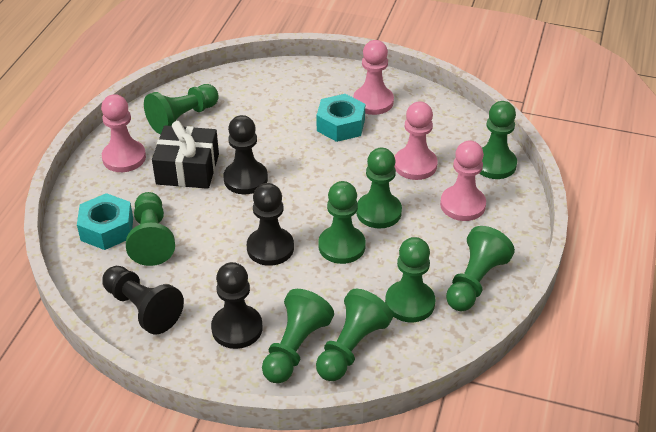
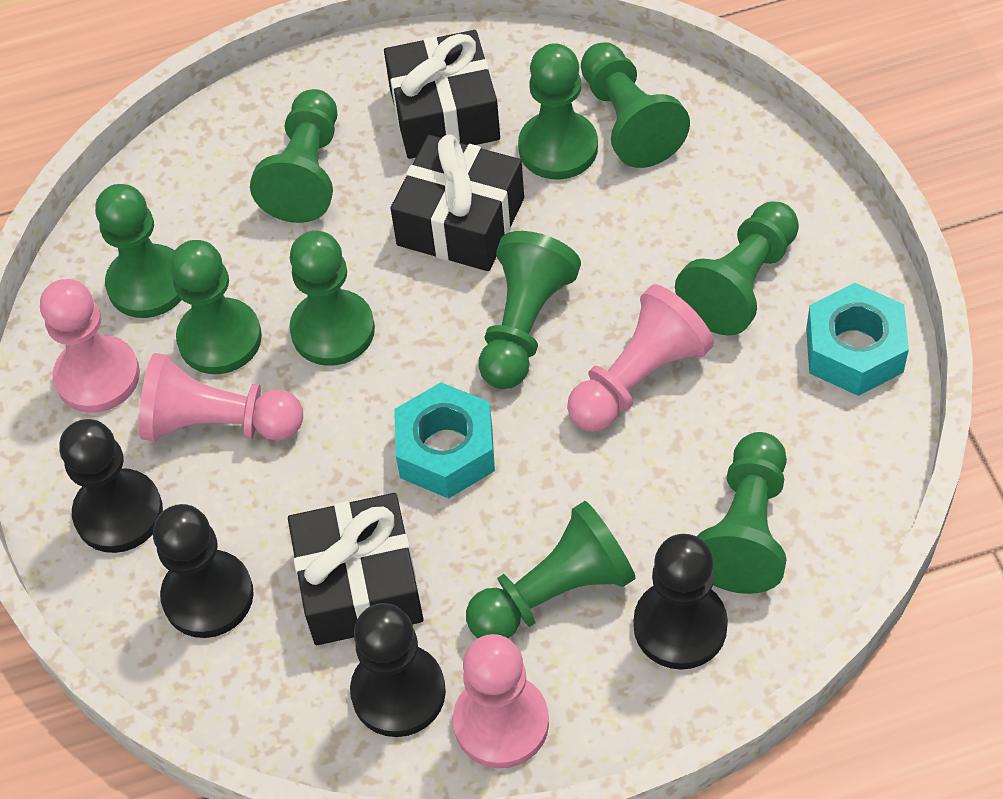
black gift: [152,121,219,189] = 1 -> [288,493,424,645] [384,30,500,159] [390,134,524,271] = 3
green pawn: [126,192,175,266] [144,84,219,134] [262,289,334,383] [316,289,393,381] [318,181,366,264] [356,148,402,228] [385,237,435,322] [446,226,515,311] [479,101,517,179] = 9 -> [95,184,181,318] [170,240,262,374] [250,89,338,223] [289,231,375,366] [466,501,636,639] [479,231,581,389] [518,43,598,180] [581,42,690,168] [675,202,799,336] [697,432,787,594] = 10

